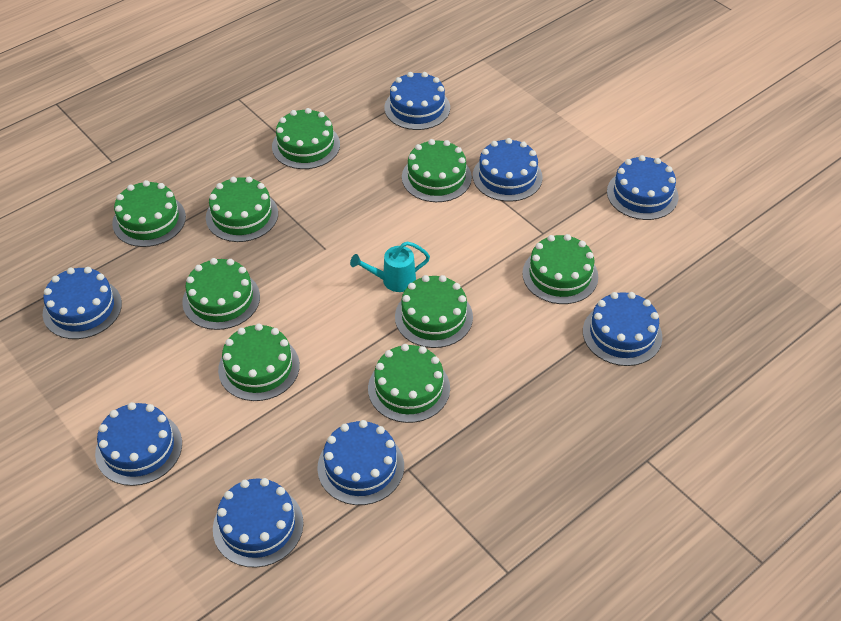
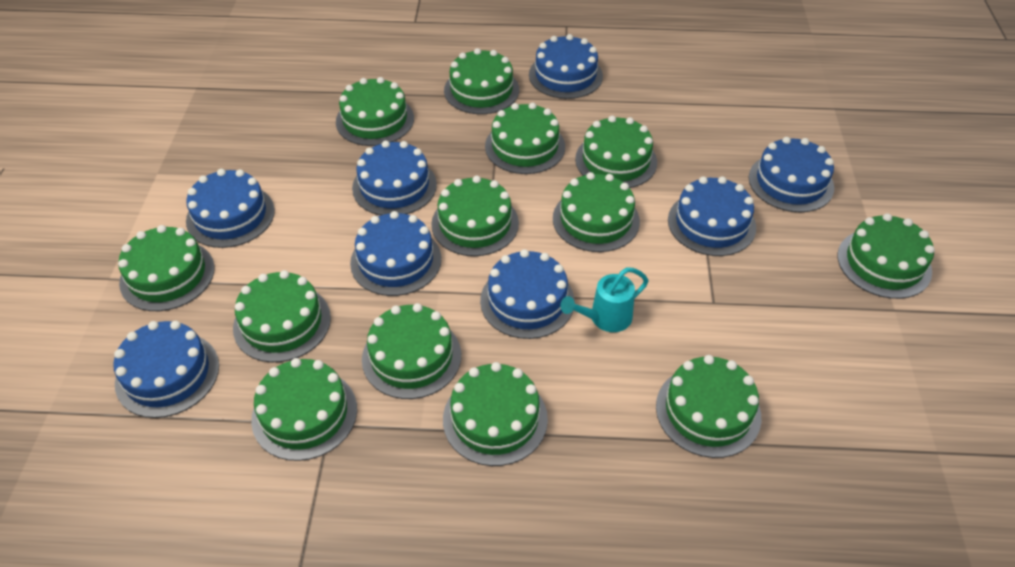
green cake: [112,180,186,247] [182,258,260,330] [206,177,278,242] [218,323,300,401] [272,108,340,169] [368,344,450,423] [395,275,473,348] [402,139,472,202] [522,234,598,304] = 9 -> [118,225,215,311] [233,270,331,362] [251,358,357,461] [336,77,414,146] [362,303,461,399] [431,176,519,256] [443,362,548,466] [444,48,519,114] [485,102,565,174] [553,172,640,252] [575,116,657,188] [656,355,761,458] [837,213,935,299] = 13

